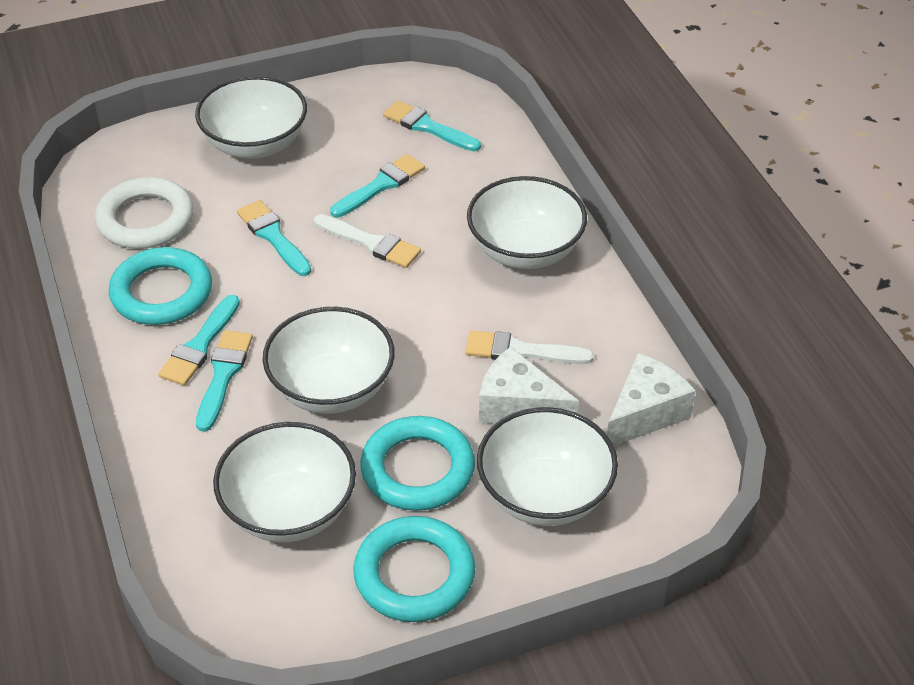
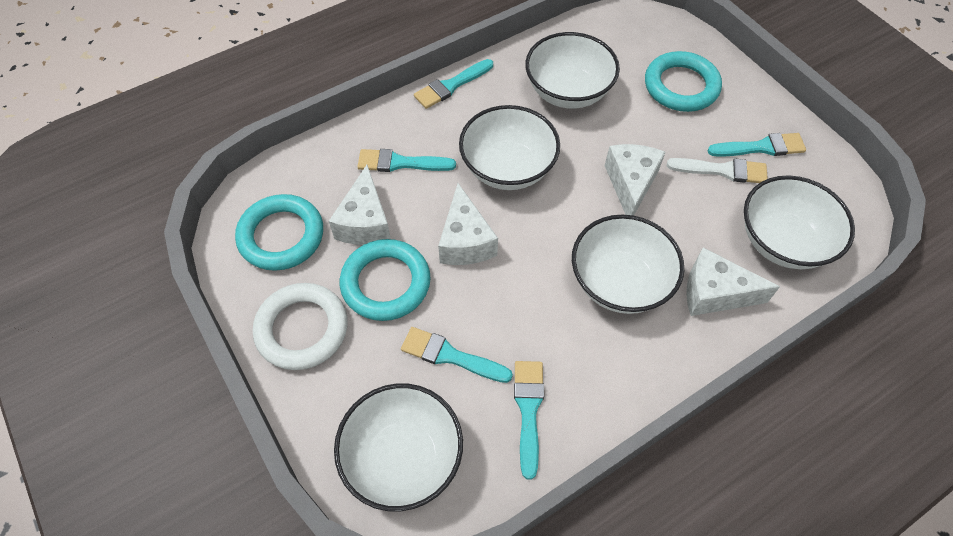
white brush: [314,214,421,268] [465,330,594,364] = 2 -> [667,158,768,183] = 1
white cheese: [479,347,579,424] [607,353,696,446] = 2 -> [329,165,391,245] [438,183,498,265] [605,144,665,215] [686,248,780,316] = 4

